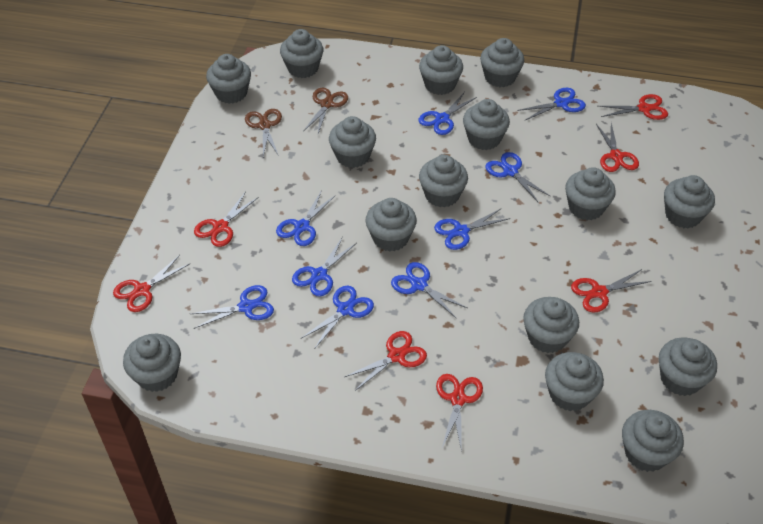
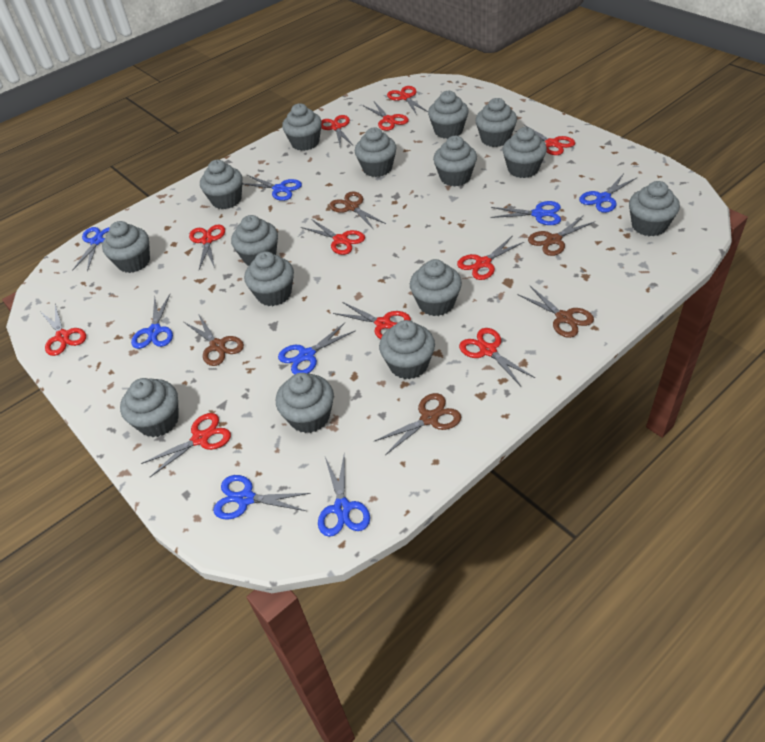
blue scissors: [191,285,274,329] [276,190,336,246] [292,238,357,297] [302,285,374,348] [391,262,467,318] [419,92,477,135] [434,208,510,250] [485,152,550,203] [517,88,586,120] = 9 -> [72,227,110,271] [131,294,173,349] [213,475,311,520] [242,175,302,201] [278,323,356,375] [318,452,370,537] [490,201,561,225] [579,173,636,213] = 8
brown scissors: [245,109,282,157] [303,88,348,134] = 2 -> [184,314,244,366] [329,191,386,230] [375,393,461,455] [519,286,594,338] [528,215,596,256] = 5
red scissors: [113,255,191,312] [194,191,259,247] [345,331,427,391] [436,374,483,452] [571,269,652,312] [596,123,639,172] [598,94,668,120] = 7 -> [41,304,86,356] [141,413,231,477] [189,224,225,270] [301,219,365,255] [321,115,353,146] [333,302,411,339] [364,101,409,131] [387,86,428,115] [457,235,524,280] [459,328,535,386] [515,125,575,155] = 11

